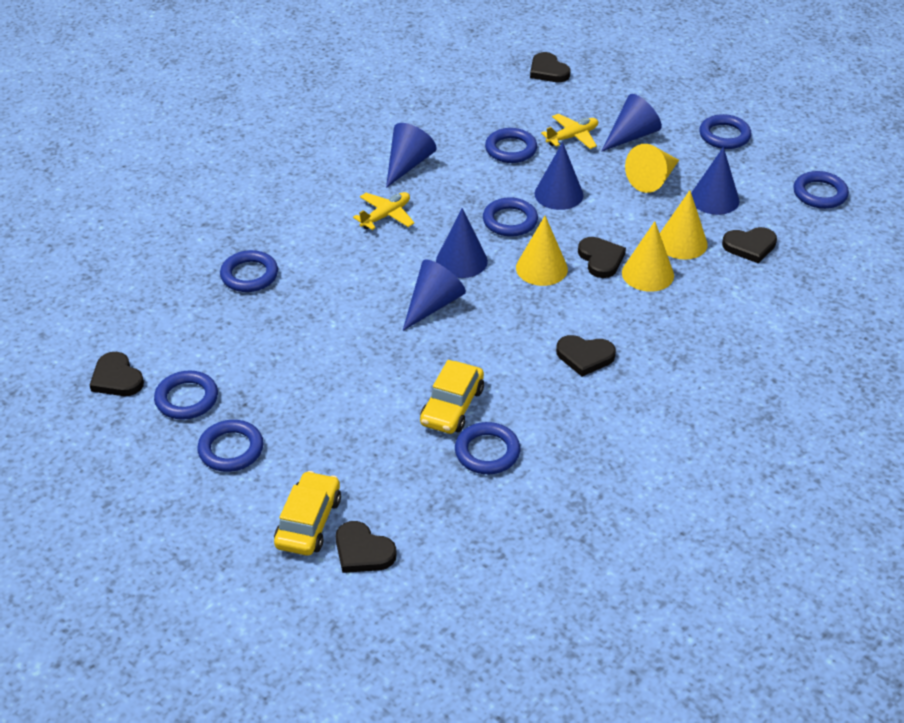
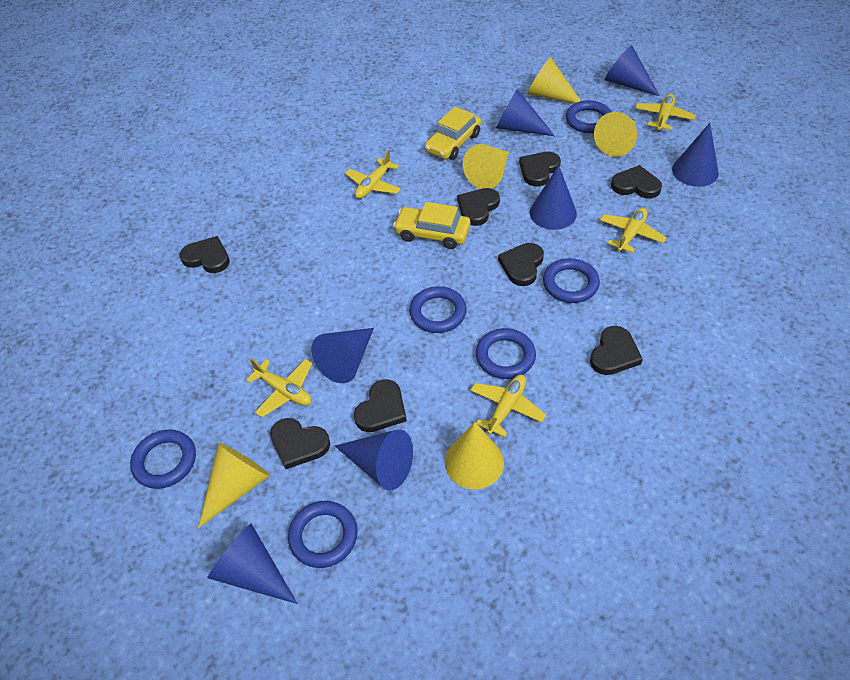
black heart: [90,352,144,396] [336,521,397,573] [530,52,570,82] [556,335,616,376] [578,237,626,278] [722,227,777,263] = 6 -> [179,236,230,273] [270,418,330,469] [354,379,407,432] [457,188,500,226] [498,243,544,286] [519,152,561,187] [590,326,643,375] [611,165,662,198] = 8
blue cone: [386,123,436,188] [403,260,466,331] [436,208,488,278] [535,142,583,210] [601,94,662,152] [691,147,739,215] = 6 -> [207,524,298,604] [311,328,374,383] [335,429,413,491] [496,89,555,136] [529,165,577,230] [605,45,660,96] [672,123,719,187] = 7
blue ring: [154,371,218,420] [197,420,264,472] [220,250,278,292] [455,422,520,474] [483,197,538,237] [485,128,537,163] [699,114,751,149] [793,171,849,209] = 8 -> [130,429,196,489] [288,501,358,568] [409,286,467,333] [476,328,536,379] [543,258,600,303] [566,100,612,133] = 6
yellow cone: [516,216,568,286] [622,221,674,292] [625,144,679,193] [660,190,708,260] = 4 -> [198,443,270,528] [445,422,504,489] [463,144,509,189] [527,57,581,104] [594,112,637,157] = 5
yellow plane: [353,192,414,230] [541,114,598,149] = 2 -> [246,358,313,417] [345,150,401,199] [470,375,546,437] [600,208,667,253] [635,94,696,132] = 5

